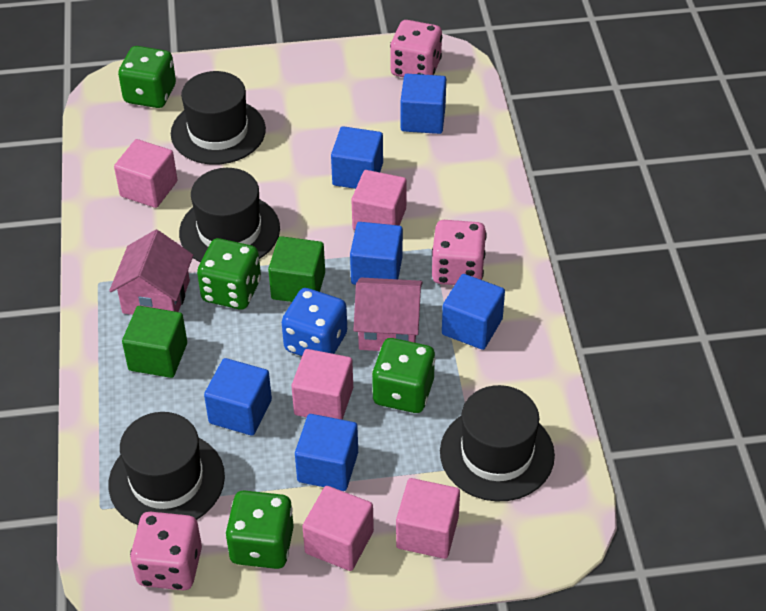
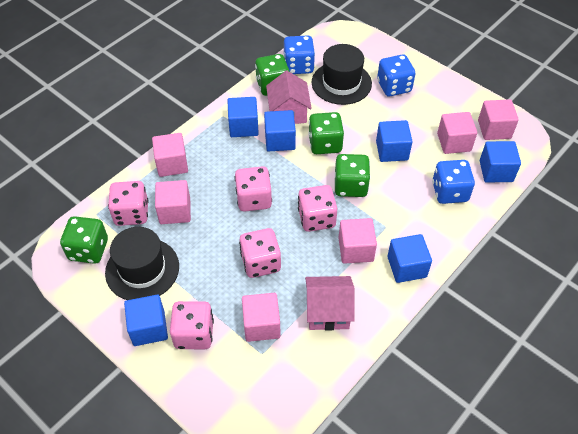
black hat: [109,412,225,525] [171,71,266,165] [179,168,280,262] [440,385,555,501] = 4 -> [105,227,179,300] [312,44,372,105] = 2
blue dice: [282,288,347,356] = 1 -> [283,35,315,74] [377,54,416,97] [432,160,475,204] = 3
green cube: [122,306,187,378] [268,236,325,302] = 2 -> none = 0
pink cube: [114,139,177,208] [292,349,353,420] [302,486,374,571] [352,170,407,230] [396,478,460,559] = 5 -> [152,133,188,177] [155,180,191,224] [242,293,281,342] [339,218,377,264] [437,112,477,154] [478,99,519,140] = 6
pink dice: [130,512,202,590] [390,20,442,77] [432,220,487,285] = 3 -> [108,181,148,226] [170,301,214,349] [234,166,272,212] [239,228,281,278] [298,185,337,232] = 5

